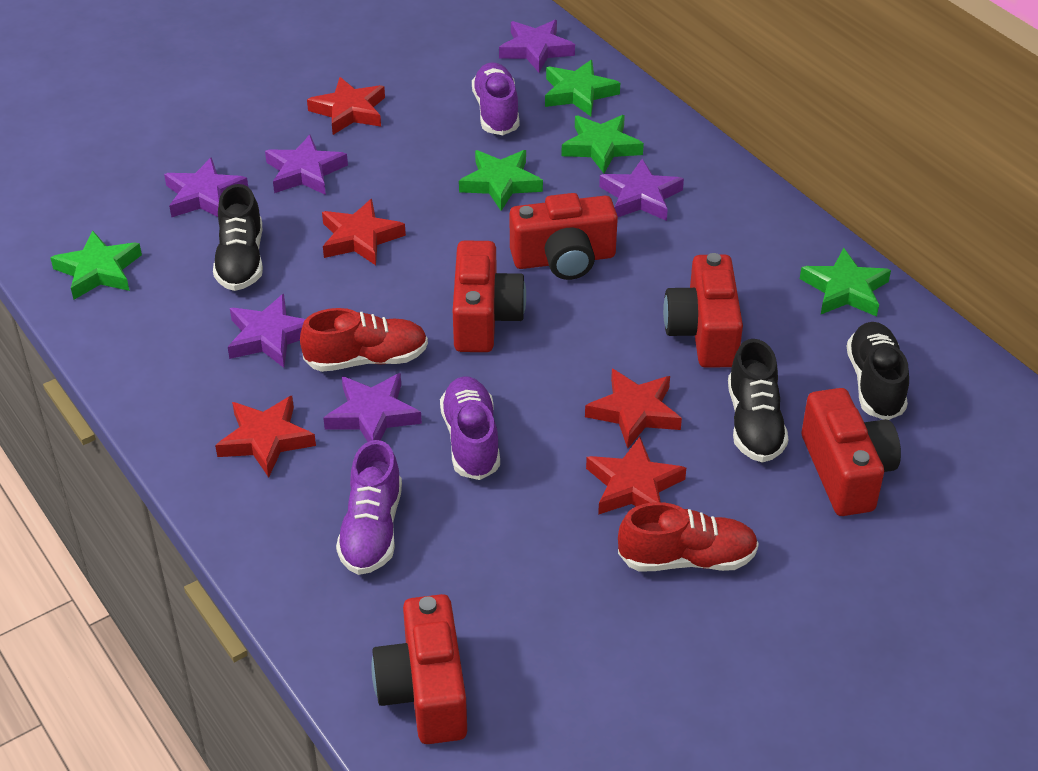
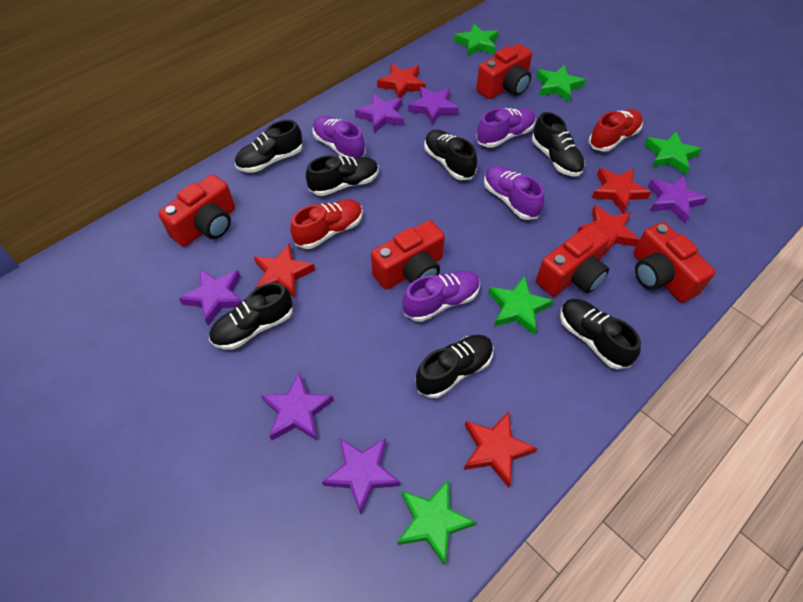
black shoe: [213,184,263,291] [728,339,788,463] [847,322,909,420] = 3 -> [209,282,292,350] [235,120,302,172] [306,155,379,196] [416,335,494,398] [424,130,477,180] [532,112,585,176] [560,299,641,369] = 7
purple shoe: [336,440,402,575] [440,376,500,480] [472,62,519,135] = 3 -> [312,116,366,158] [403,271,480,322] [476,108,536,148] [484,165,544,220] = 4

